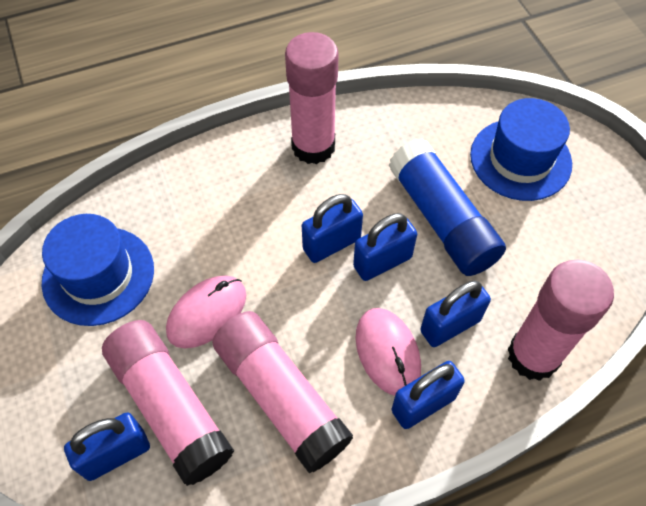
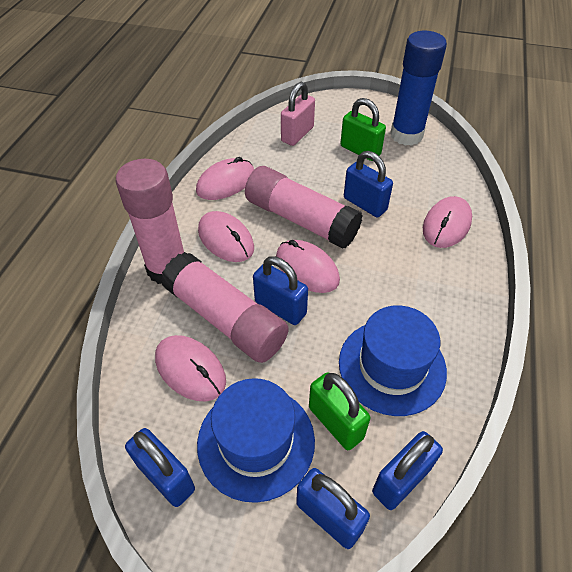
green padlock: none = 0 -> [309,372,370,450] [340,98,386,161] = 2
pink glue stick: [102,320,234,486] [212,311,353,473] [285,32,339,164] [508,260,614,381] = 4 -> [116,159,184,284] [161,252,289,363] [245,166,363,249] = 3
pink mouse: [166,276,246,348] [355,308,421,396] = 2 -> [155,335,226,402] [196,157,254,200] [198,211,254,262] [276,240,340,293] [423,196,472,248] = 5
pink padlock: none = 0 -> [281,82,315,146] = 1

